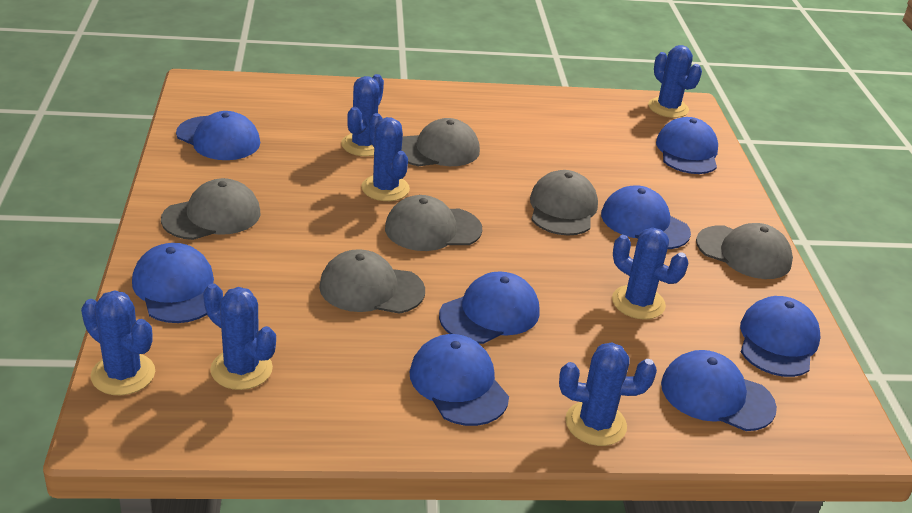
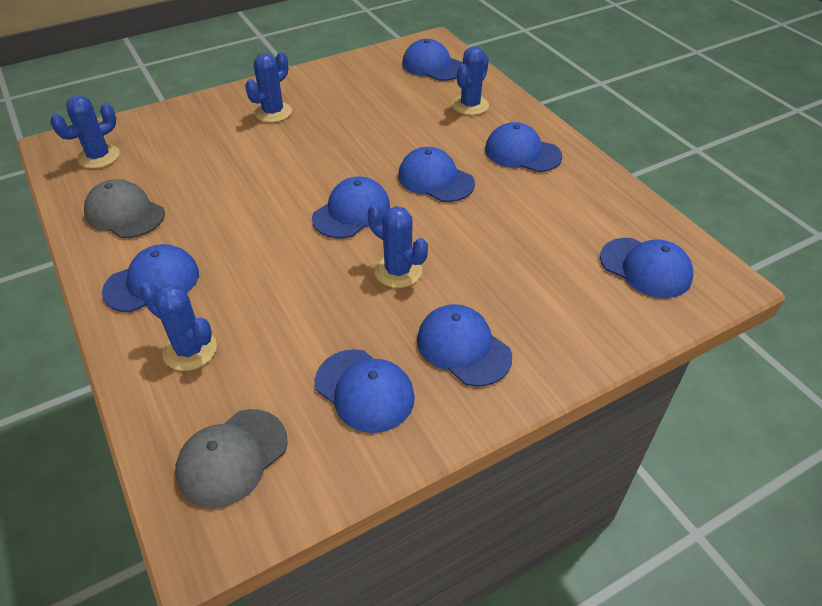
blue cactus: [81,290,155,395] [203,283,276,390] [341,74,384,156] [362,113,410,201] [559,342,657,446] [612,228,688,320] [648,45,702,118] = 7 -> [50,95,120,169] [140,283,217,371] [245,52,292,122] [368,204,428,288] [452,46,489,115] = 5
grey cap: [161,178,260,240] [319,249,425,314] [385,195,482,251] [402,118,480,166] [530,170,598,236] [696,223,793,279] = 6 -> [84,179,165,238] [175,409,288,508] = 2

